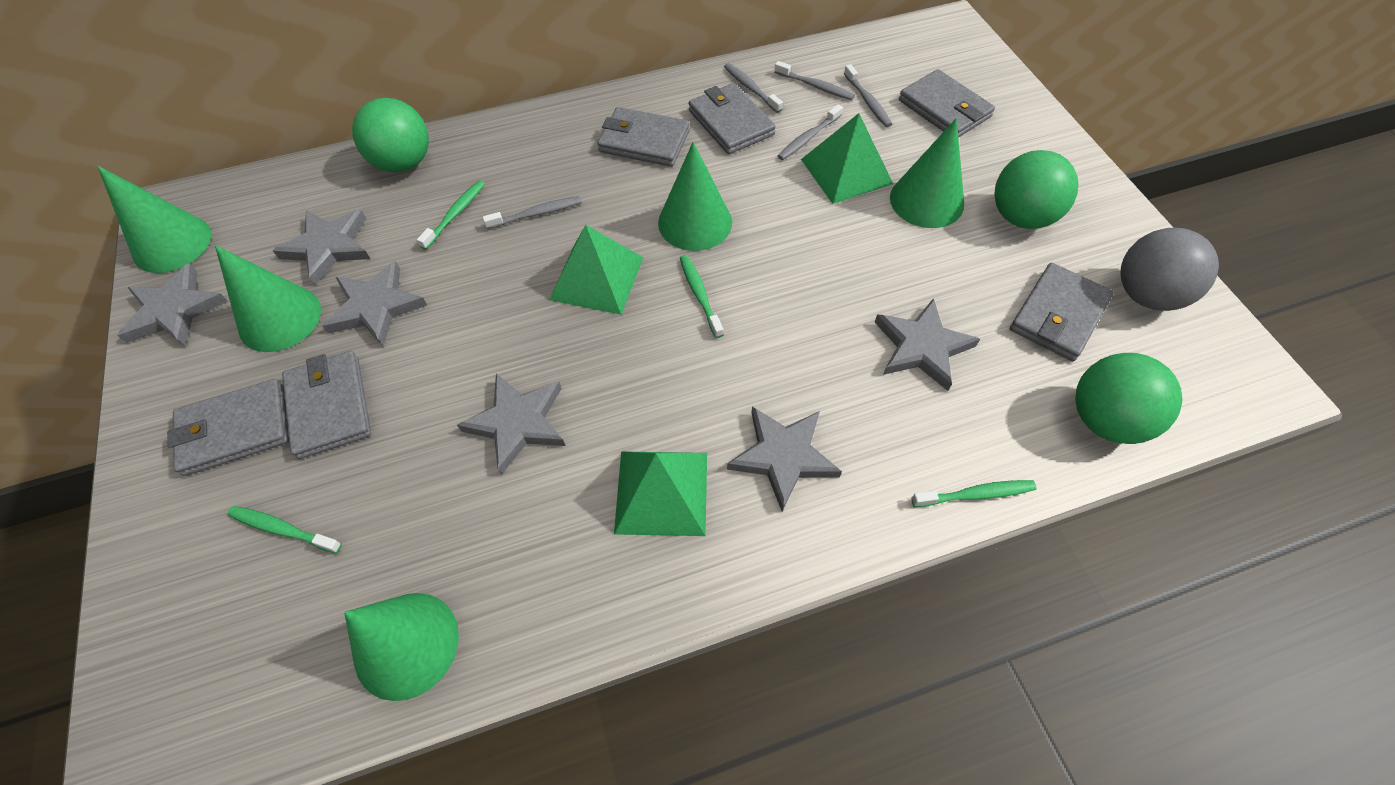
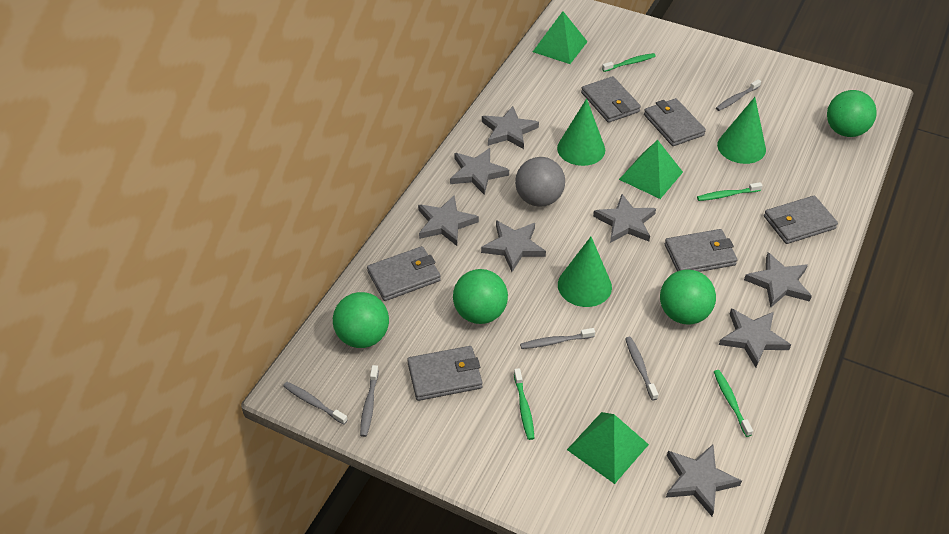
green ball: [352,98,429,173] [994,150,1079,229] [1075,353,1182,444] = 3 -> [333,292,389,348] [453,269,508,324] [660,270,716,325] [827,90,877,137] = 4
green cone: [97,166,211,273] [215,245,321,352] [344,593,459,701] [658,142,732,251] [890,118,964,228] = 5 -> [557,99,605,166] [558,237,612,307] [717,97,766,164] = 3
grey star: [117,263,228,346] [273,210,370,285] [322,261,427,346] [457,374,566,475] [727,407,842,511] [875,298,980,391] = 6 -> [418,195,479,246] [450,148,509,195] [481,220,546,272] [482,106,539,149] [593,194,656,243] [666,444,742,516] [719,308,791,367] [744,252,812,308] = 8

